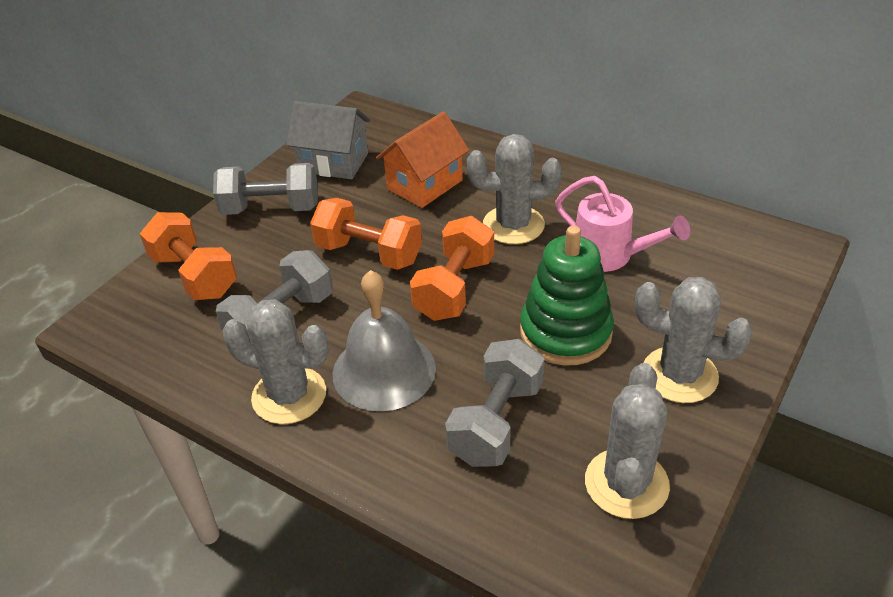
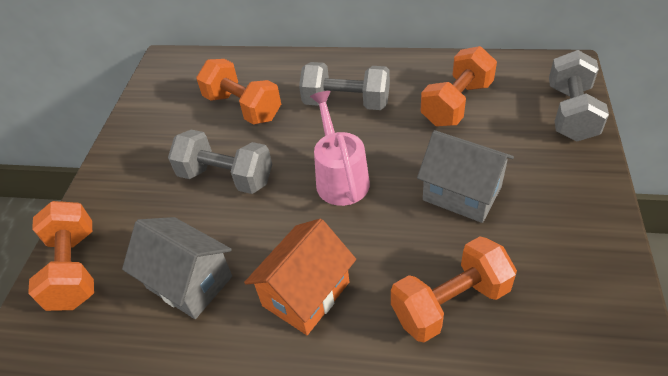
green stacking toy: [520,226,614,366] = 1 -> none = 0
grey bell: [333,270,436,411] = 1 -> none = 0
grey cactus: [223,299,329,424] [467,134,562,244] [585,363,670,519] [635,277,753,403] = 4 -> none = 0
grey house: [286,101,370,179] = 1 -> [122,217,232,319] [417,130,514,223] = 2
orange dumbbell: [140,212,237,300] [310,198,422,270] [410,216,494,321] = 3 -> [28,201,94,311] [196,59,281,125] [391,236,517,342] [421,46,497,126] = 4

